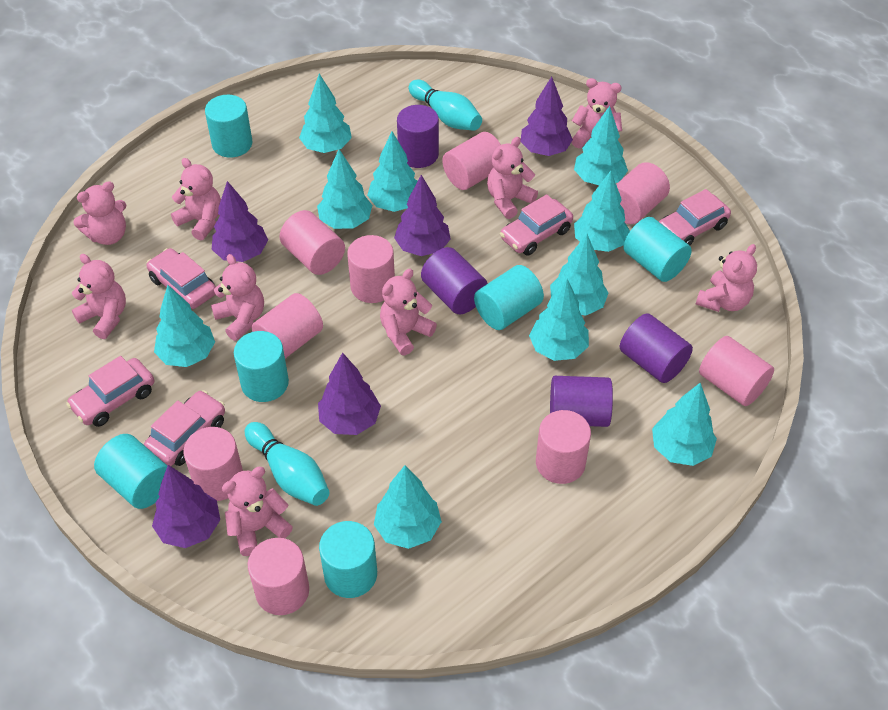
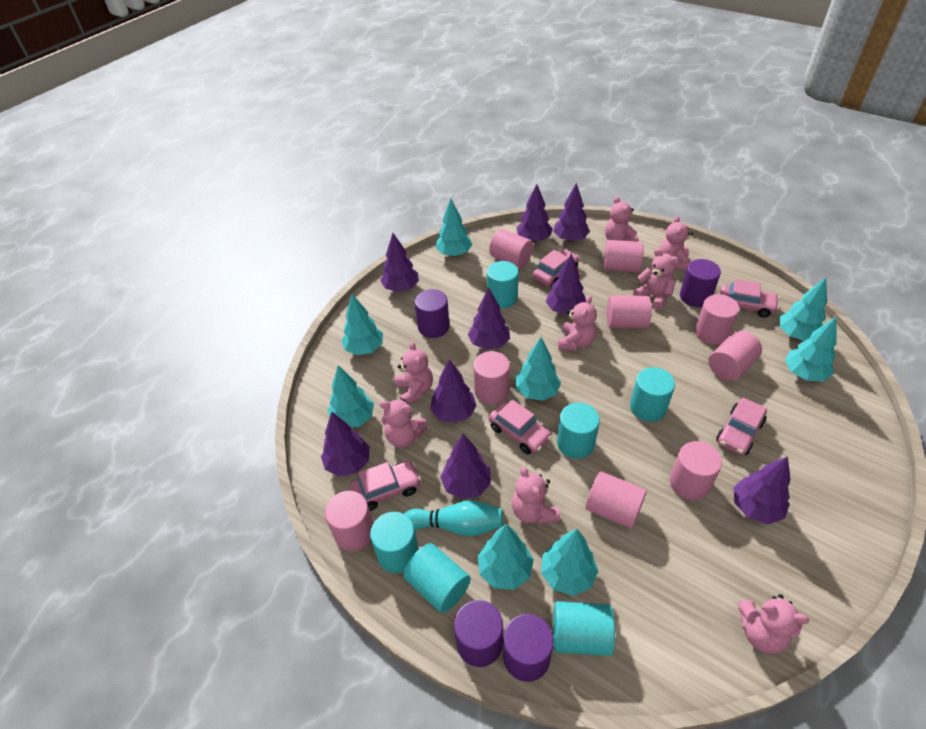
pink teddy bear: [72,254,126,339] [73,181,126,245] [171,158,221,240] [211,254,264,341] [222,467,293,556] [380,269,437,355] [487,137,538,219] [572,78,622,149] [696,244,757,312] = 9 -> [380,399,428,448] [395,341,433,404] [512,466,560,525] [558,295,597,351] [605,196,639,242] [633,248,679,310] [659,215,693,270] [738,594,809,654] = 8
purple tree: [152,465,220,548] [212,181,268,262] [318,352,381,435] [394,175,451,256] [521,76,573,156] = 5 -> [321,412,370,477] [380,233,419,292] [430,359,477,423] [440,434,491,499] [468,288,510,350] [516,184,553,242] [546,253,586,315] [553,183,590,242] [733,456,790,524] = 9
turquoise bowling pin: [245,422,329,506] [409,80,482,131] = 2 -> [404,500,503,536] = 1
turquoise tree: [154,285,215,367] [299,74,352,153] [317,149,372,229] [367,132,418,212] [374,465,442,549] [529,279,589,361] [550,234,608,316] [574,106,628,185] [574,171,630,252] [652,383,717,466] = 10 -> [328,365,374,428] [341,294,383,355] [436,199,472,257] [478,524,534,590] [516,337,561,401] [541,529,598,596] [779,278,827,341] [785,317,837,381] = 8

